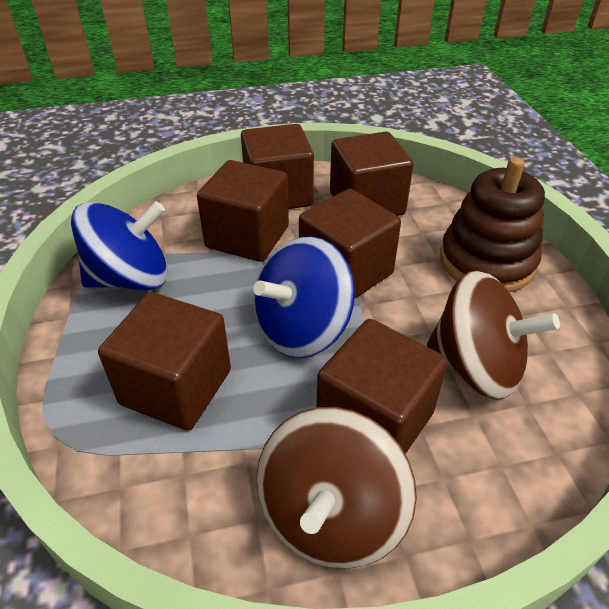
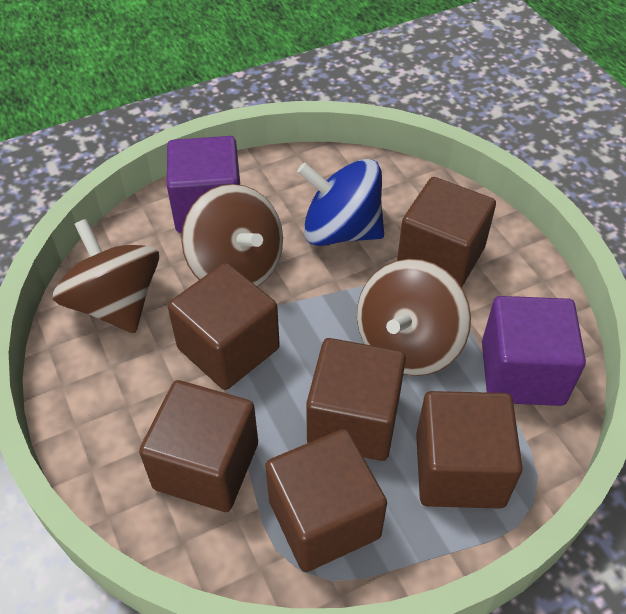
blue spinning top: [71,201,168,290] [254,236,355,358] = 2 -> [297,159,384,246] = 1
brown spinning top: [257,407,417,568] [427,270,560,400] = 2 -> [53,219,159,333] [181,184,283,287] [357,259,471,376] = 3
brown stacking toy: [440,157,545,292] = 1 -> none = 0
purple cube: none = 0 -> [167,136,240,233] [482,296,586,406] = 2

